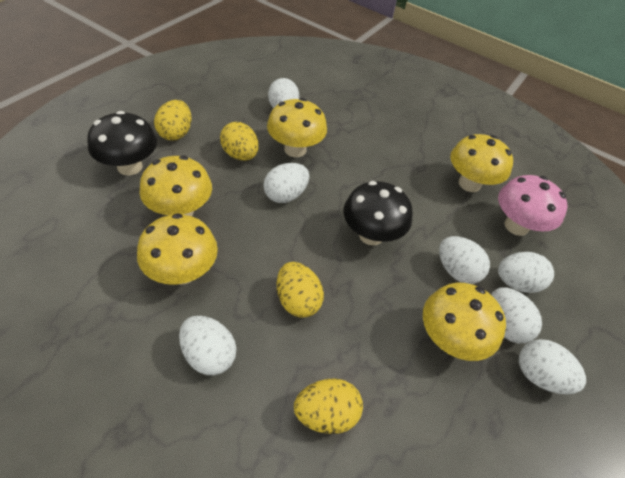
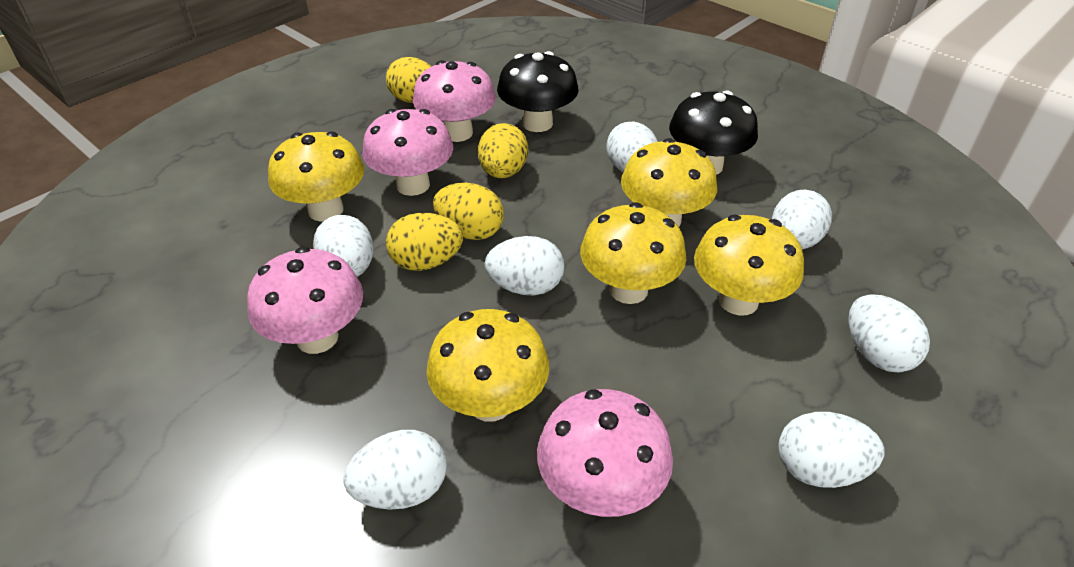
pink mushroom: [498,175,568,236] = 1 -> [247,247,363,354] [362,109,453,196] [413,60,496,142] [537,389,673,517] = 4

